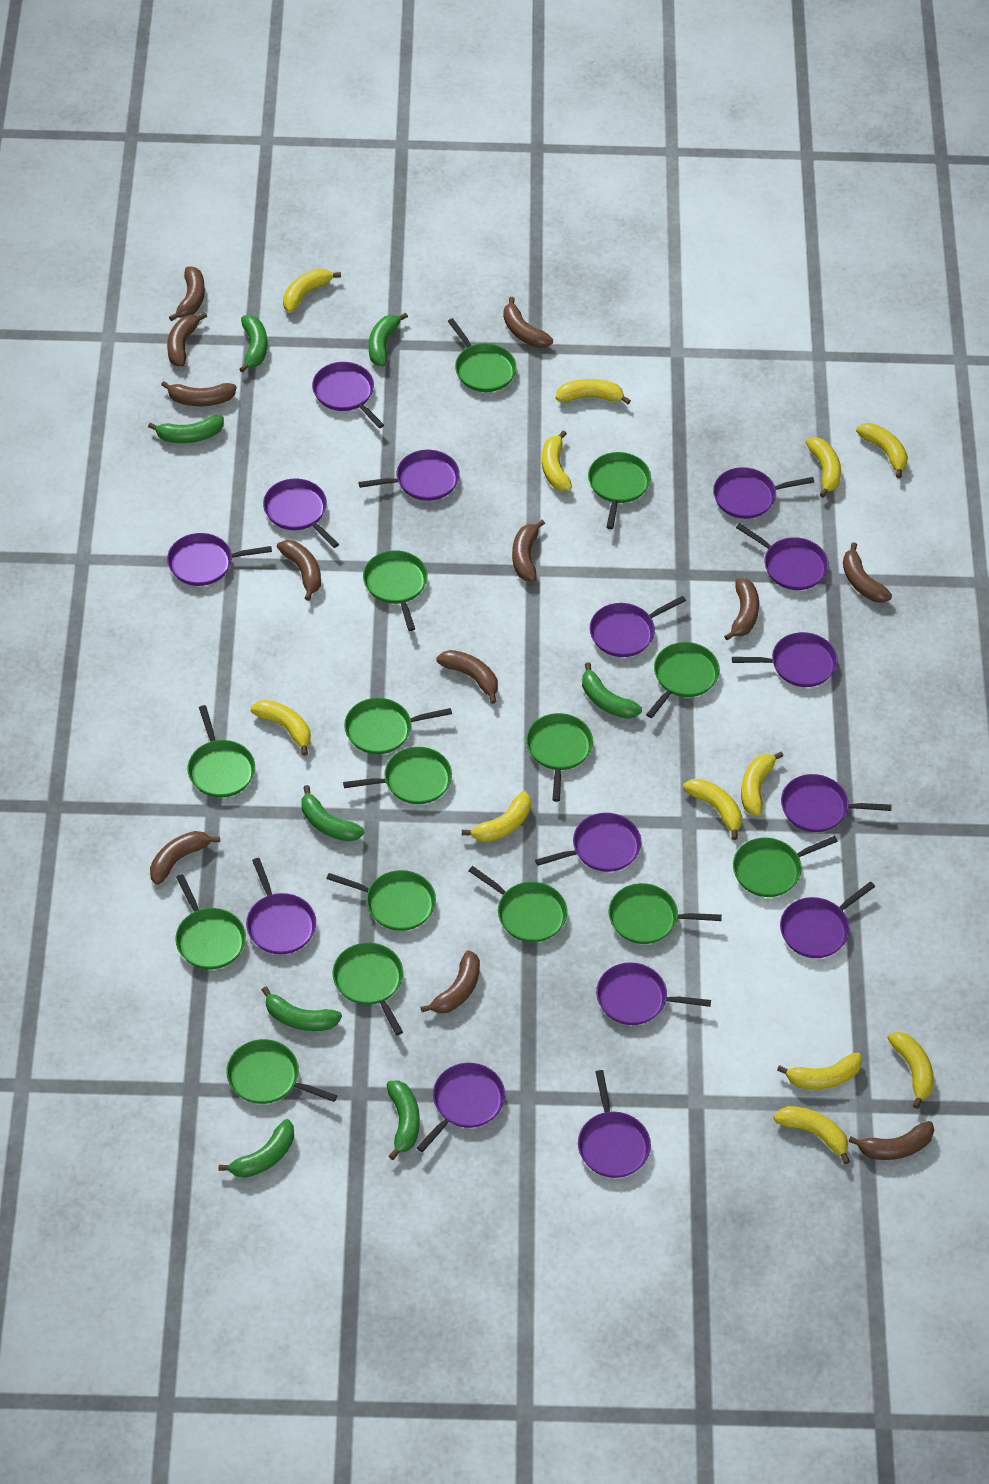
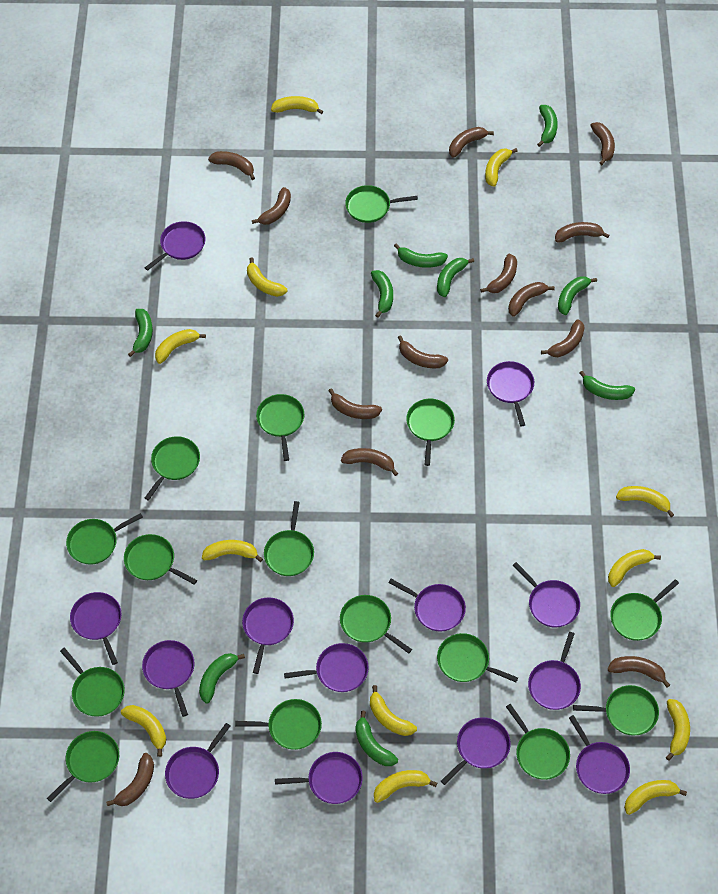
brown banana: [150,831,220,885] [161,381,237,406] [167,312,207,367] [169,267,205,321] [277,540,321,601] [421,950,480,1013] [436,650,498,704] [503,297,553,348] [512,520,545,581] [724,578,759,640] [843,542,892,603] [848,1121,934,1160] = 12 -> [106,753,154,806] [208,151,255,180] [252,187,291,225] [328,388,382,419] [341,448,398,476] [398,335,448,368] [449,127,494,158] [480,254,517,293] [508,282,555,317] [541,320,585,357] [555,222,609,242] [590,122,615,165] [607,656,670,688] = 13
green banana: [148,415,224,443] [219,1119,294,1178] [239,315,267,373] [262,987,342,1031] [302,785,365,842] [369,312,408,367] [387,1081,420,1160] [582,663,642,719] = 8 -> [128,309,153,357] [199,653,245,704] [355,711,398,766] [371,270,393,318] [394,243,448,268] [437,258,474,297] [537,105,558,147] [558,276,597,315] [580,371,635,400] = 9
purple pan: [167,533,272,586] [246,858,316,954] [263,479,339,548] [312,362,384,428] [358,450,460,501] [416,1063,505,1152] [535,813,642,872] [578,1070,651,1178] [590,596,686,657] [596,962,711,1025] [713,467,814,519] [732,632,838,687] [736,523,829,590] [780,881,875,958] [781,774,892,832] = 15 -> [70,592,121,665] [142,640,194,717] [145,221,206,271] [165,723,230,799] [242,597,294,674] [275,752,363,804] [284,643,369,692] [388,579,466,632] [441,717,511,785] [487,361,534,426] [512,562,580,628] [528,632,581,710] [569,715,630,794] = 13

